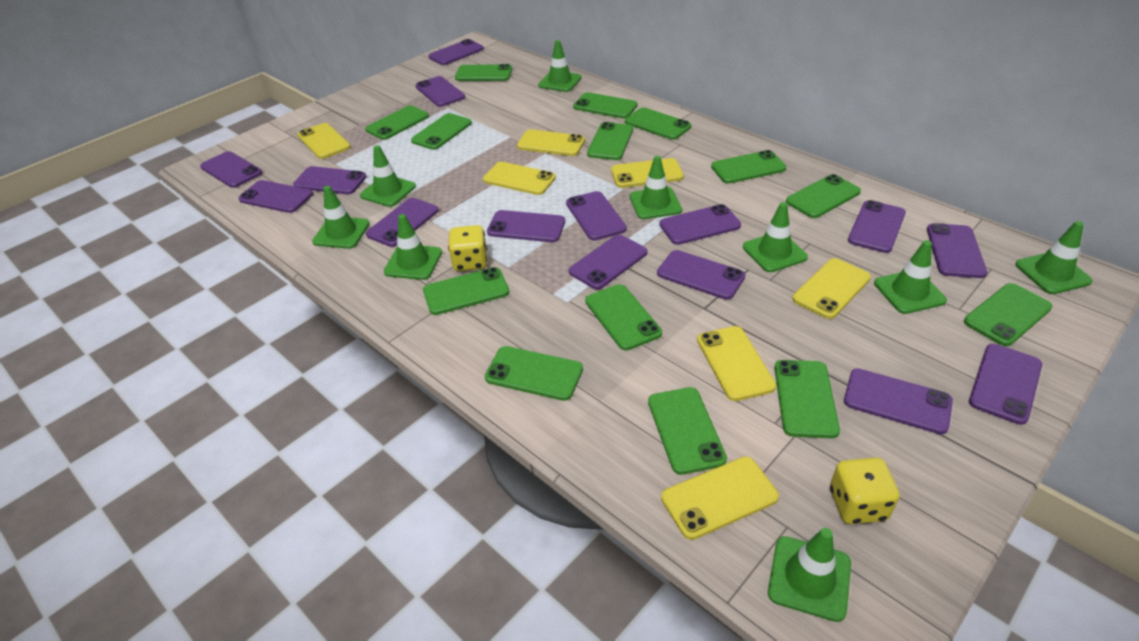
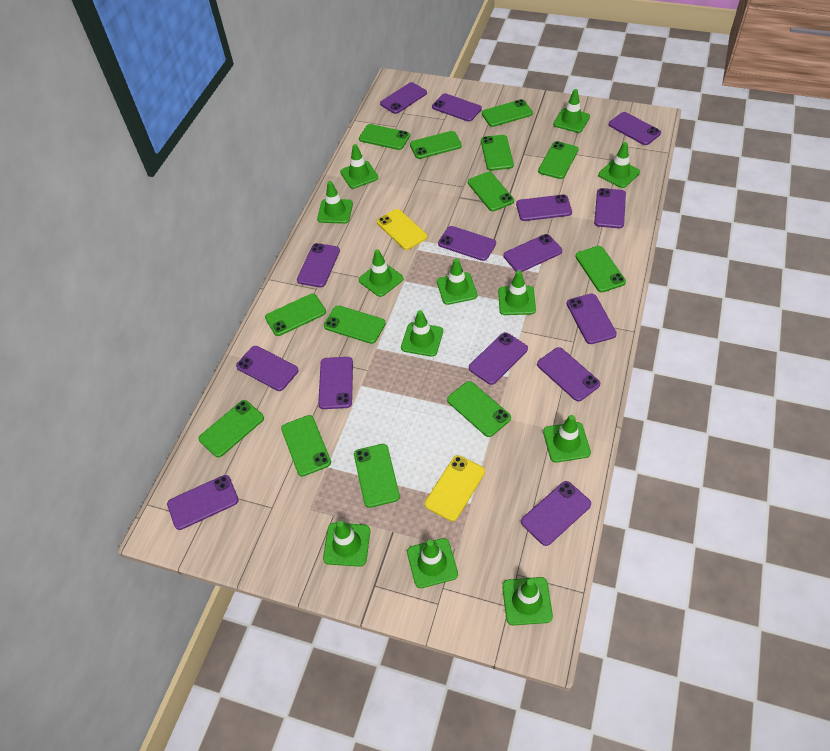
green phone: [365,105,429,140] [411,113,472,150] [423,267,509,315] [455,64,512,81] [485,346,583,401] [573,92,638,119] [585,284,662,350] [587,122,633,160] [625,107,691,140] [648,387,727,475] [711,150,786,184] [774,360,840,438] [786,174,861,218] [964,283,1053,346] = 14 -> [199,400,264,457] [265,294,326,336] [281,415,331,477] [324,305,386,344] [354,444,400,508] [359,124,410,150] [410,131,462,159] [447,381,511,437] [468,172,514,211] [481,135,514,171] [482,99,533,127] [538,141,579,179] [576,246,626,292] = 13
green traffic cone: [312,186,370,249] [360,145,416,207] [384,214,442,280] [538,40,582,92] [630,156,682,219] [743,202,808,272] [768,528,851,622] [874,240,947,314] [1015,221,1093,294] = 9 -> [317,181,353,224] [323,521,370,567] [340,144,378,189] [359,249,403,297] [401,310,443,357] [407,538,458,588] [437,259,477,305] [498,271,536,315] [502,577,553,626] [543,415,591,462] [553,89,590,133] [598,142,640,188] = 12
yellow dice: [448,225,488,271] [830,458,900,524] = 2 -> none = 0
yellow phone: [297,123,350,159] [483,162,556,195] [517,129,585,156] [611,158,684,188] [661,456,779,540] [697,326,776,401] [792,258,871,319] = 7 -> [377,209,427,250] [425,455,485,521] = 2

